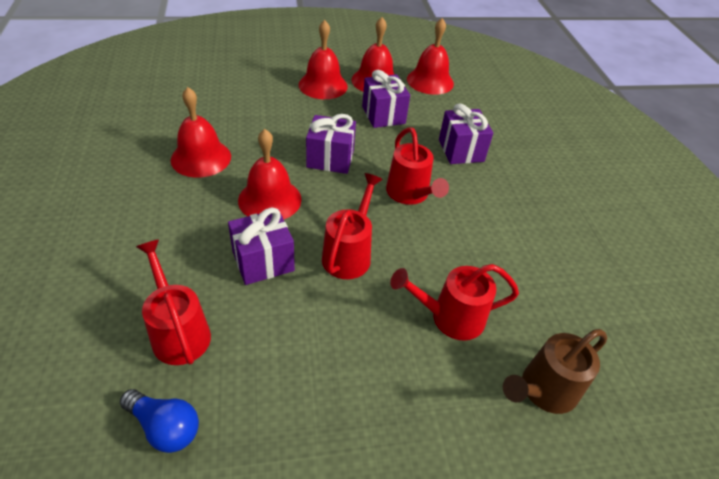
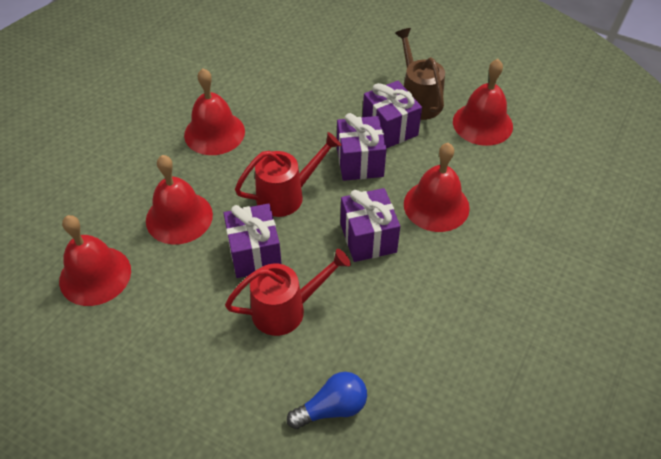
red watering can: [136,240,211,365] [322,173,383,279] [386,127,449,205] [390,264,519,341] = 4 -> [225,249,351,336] [235,132,341,217] = 2

